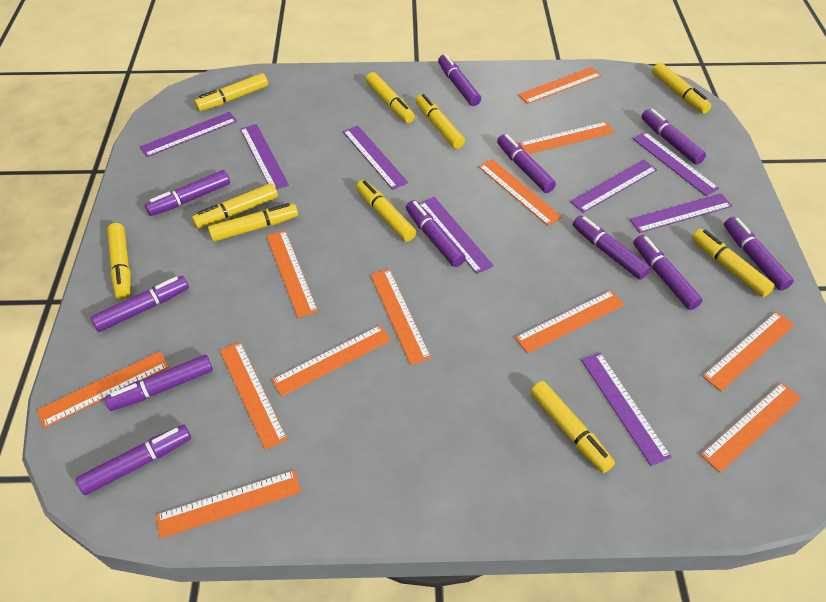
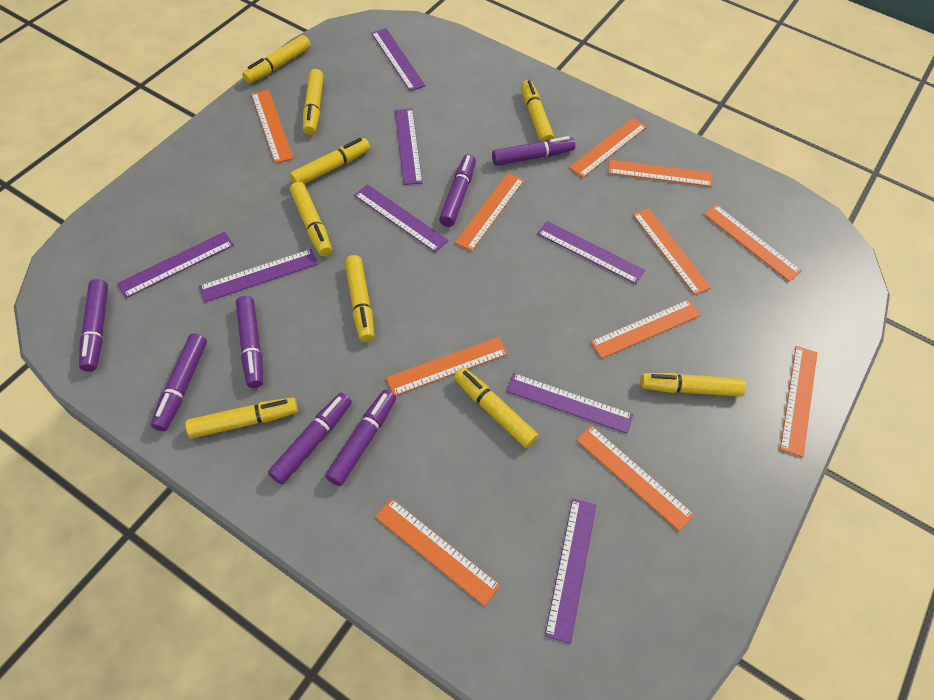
orange ruler: [37,351,169,428] [156,470,301,539] [220,342,287,450] [267,230,318,318] [272,325,391,397] [370,269,431,365] [478,159,562,226] [515,291,624,353] [518,67,602,104] [519,122,614,154] [701,383,801,473] [702,312,794,391] = 12 -> [251,90,294,163] [375,498,500,606] [386,337,508,396] [455,173,524,251] [569,118,646,178] [576,425,694,531] [590,300,700,359] [608,159,712,187] [633,208,712,295] [703,204,801,282] [780,346,817,457] = 11
purple marker: [76,425,191,495] [91,276,189,332] [105,355,213,411] [145,170,230,216] [406,200,466,267] [438,54,481,106] [497,134,556,193] [573,216,651,280] [633,235,703,310] [641,109,706,165] [724,217,794,291] = 11 -> [79,279,108,372] [151,333,207,431] [236,296,263,388] [268,393,352,484] [325,390,396,486] [439,154,476,227] [492,136,575,166] = 7
yellow marker: [107,223,131,299] [192,183,278,229] [194,73,268,111] [208,203,298,242] [356,180,416,242] [366,72,415,123] [416,94,465,149] [530,381,615,473] [652,62,712,114] [692,229,775,297] = 10 -> [185,397,298,439] [242,35,311,83] [290,138,370,184] [290,182,332,256] [303,69,324,135] [345,255,374,342] [454,367,538,448] [521,80,554,142] [640,373,746,397] = 9

